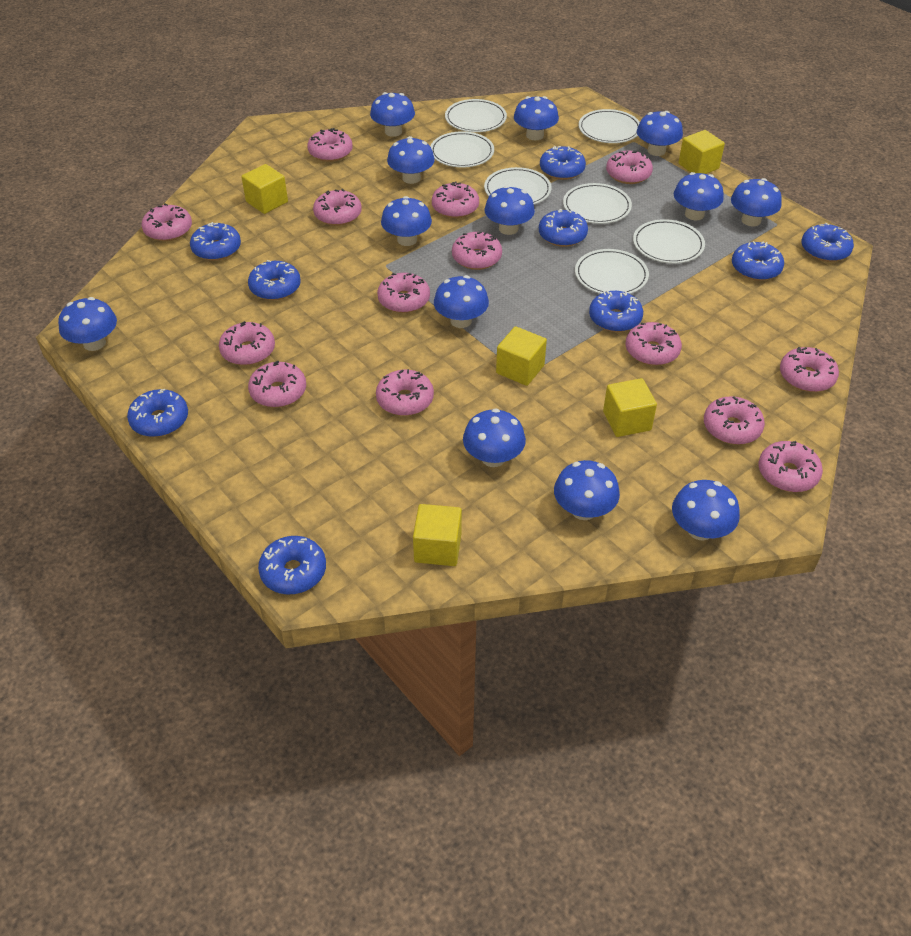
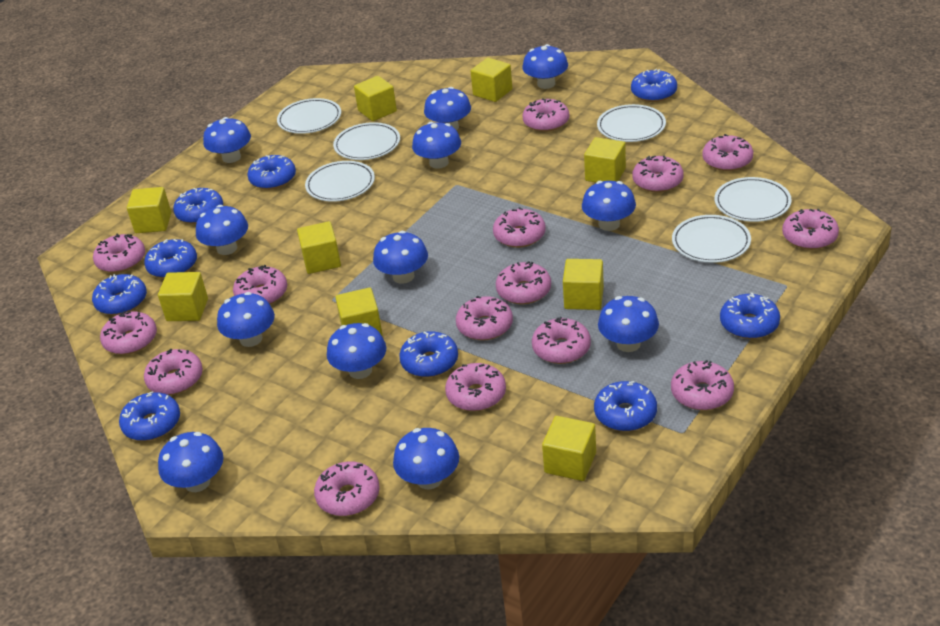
blue mushroom: [58,297,117,351] [370,92,415,137] [381,196,432,246] [387,136,435,184] [434,275,489,328] [463,408,526,467] [485,185,535,235] [514,96,559,141] [554,460,620,520] [637,111,683,156] [672,480,740,541] [674,172,724,220] [731,178,782,226] = 13 -> [158,432,224,492] [196,205,248,255] [203,117,251,163] [217,292,275,347] [327,323,386,379] [373,231,428,284] [393,428,459,489] [412,122,461,169] [424,87,471,130] [522,44,568,89] [582,181,636,231] [598,296,659,352] = 12
pink donut: [142,204,192,241] [219,321,275,365] [248,361,306,408] [307,128,353,162] [313,189,362,226] [376,369,434,416] [377,273,430,313] [432,181,479,218] [452,232,502,270] [606,150,653,184] [626,322,682,366] [704,396,765,445] [759,441,823,492] [780,347,839,392] = 14 -> [93,233,145,273] [100,311,157,355] [144,349,203,395] [233,265,287,305] [314,462,380,516] [445,363,506,411] [456,296,513,341] [493,207,546,248] [496,261,551,304] [522,98,569,132] [532,317,591,364] [632,156,684,193] [671,360,734,410] [702,134,753,171] [782,209,839,250] = 15
white plate: [430,131,494,168] [445,99,507,132] [484,167,552,205] [563,183,632,224] [575,249,649,294] [579,109,640,143] [633,219,705,264] = 7 -> [277,98,341,134] [305,161,375,202] [333,122,400,160] [597,104,666,142] [672,215,751,263] [714,177,792,222] = 6
yellow cube: [241,164,288,214] [413,504,462,566] [496,326,547,386] [603,378,657,437] [678,130,725,174] = 5 -> [127,187,171,233] [158,272,208,321] [297,221,341,274] [335,288,383,336] [354,76,397,121] [470,58,512,102] [542,416,596,481] [563,259,604,310] [584,137,626,182] = 9

